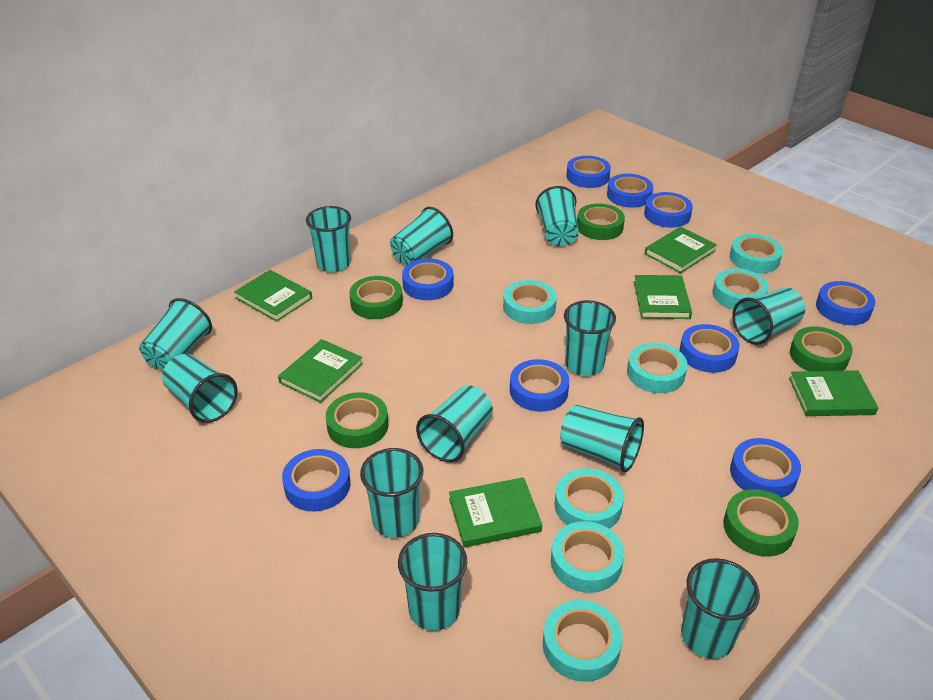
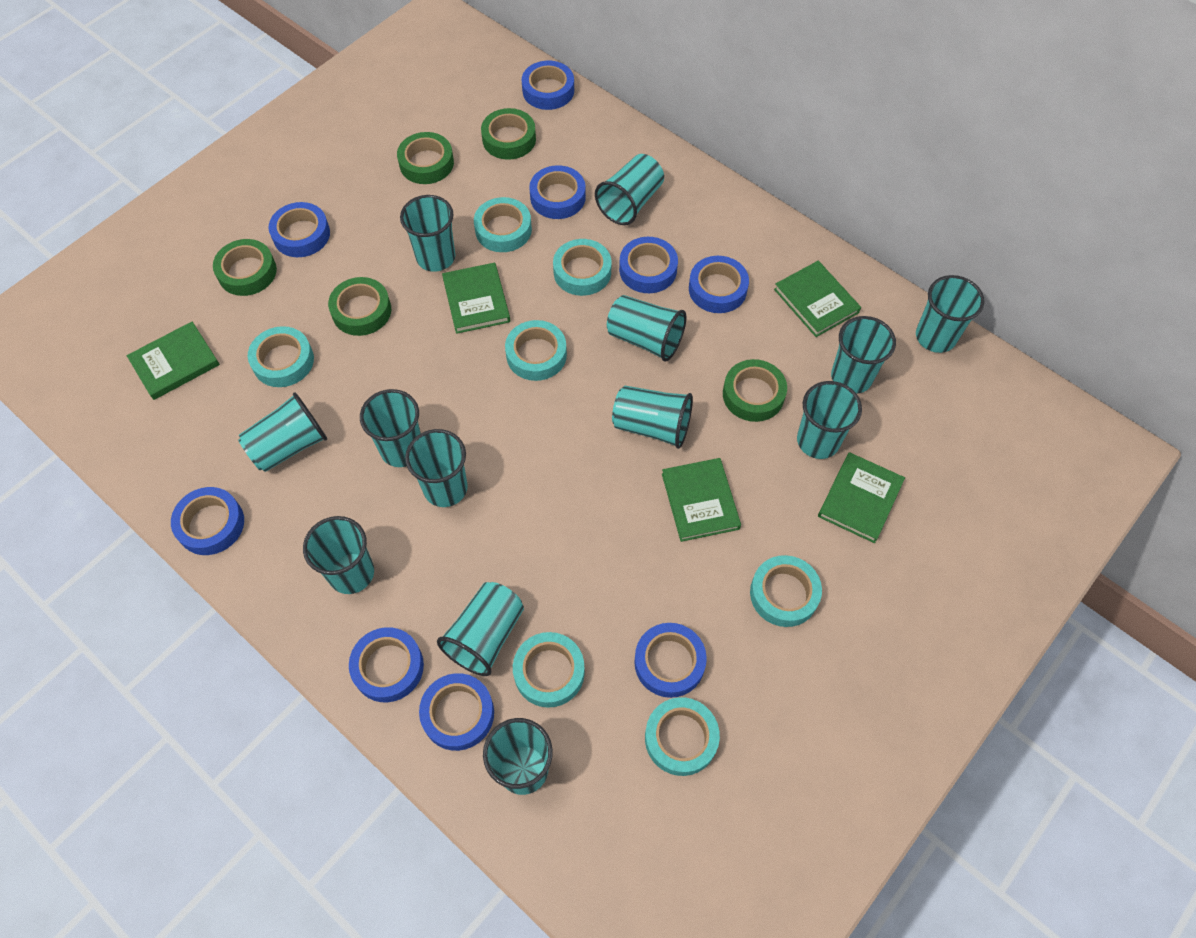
green book: [234,270,312,322] [278,339,363,403] [449,477,542,547] [634,275,692,319] [645,227,717,273] [789,370,878,416] = 6 -> [127,322,220,400] [442,263,510,334] [662,458,741,542] [774,261,861,337] [818,452,905,543] = 5
turquoise cup: [139,298,212,370] [162,354,238,423] [306,206,351,272] [360,448,424,538] [390,207,453,265] [398,533,468,631] [416,385,493,462] [535,186,579,247] [560,405,644,472] [564,300,616,376] [681,558,760,659] [732,288,805,345] = 12 -> [238,392,327,472] [303,516,374,594] [360,389,421,467] [400,195,455,272] [405,429,468,507] [437,582,524,676] [483,718,553,795] [595,154,664,225] [607,295,686,361] [612,386,693,449] [797,381,862,459] [831,316,896,394] [916,275,984,353] = 13

